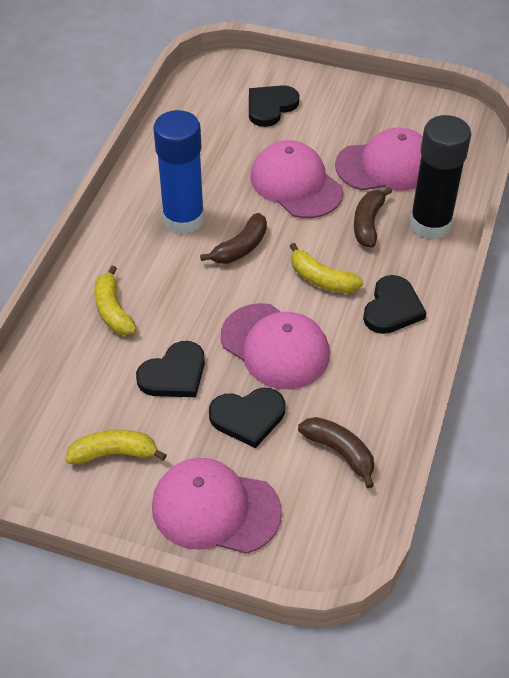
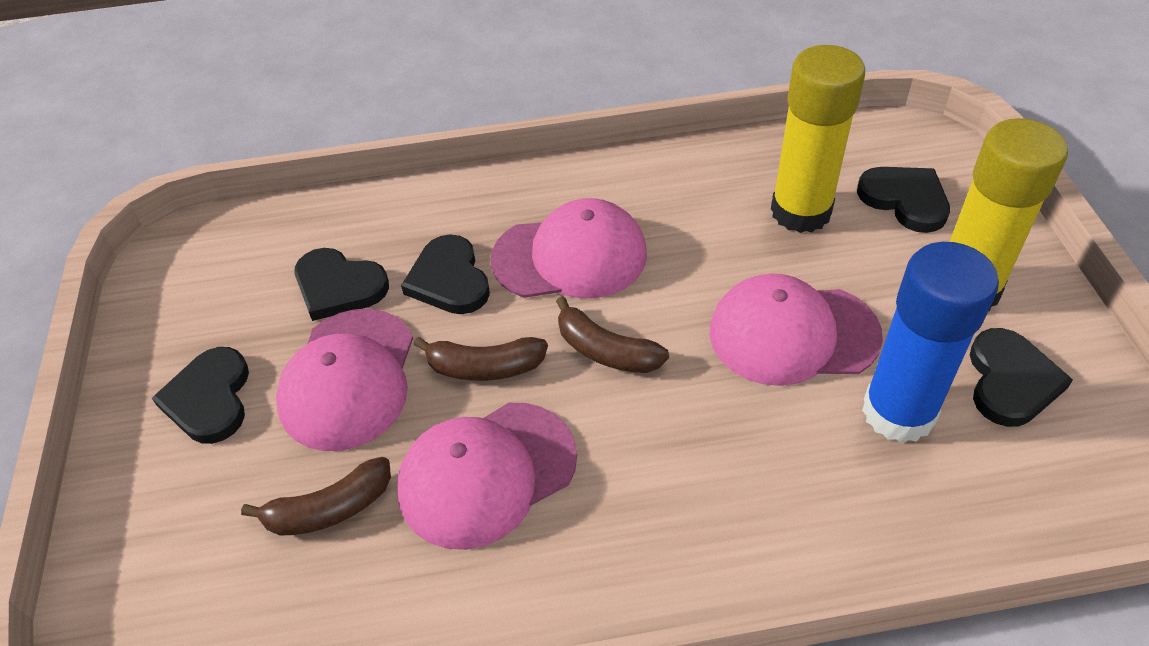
black glue stick: [410,115,471,239] = 1 -> none = 0
black heart: [136,341,205,397] [209,388,285,448] [249,85,299,127] [363,275,427,334] = 4 -> [152,347,249,444] [295,248,389,321] [401,235,490,314] [857,167,950,233] [970,328,1073,427] = 5
yellow banana: [65,430,167,464] [94,266,137,335] [290,243,363,293] = 3 -> none = 0
yellow glue stick: none = 0 -> [771,45,865,233] [950,118,1068,311] = 2

